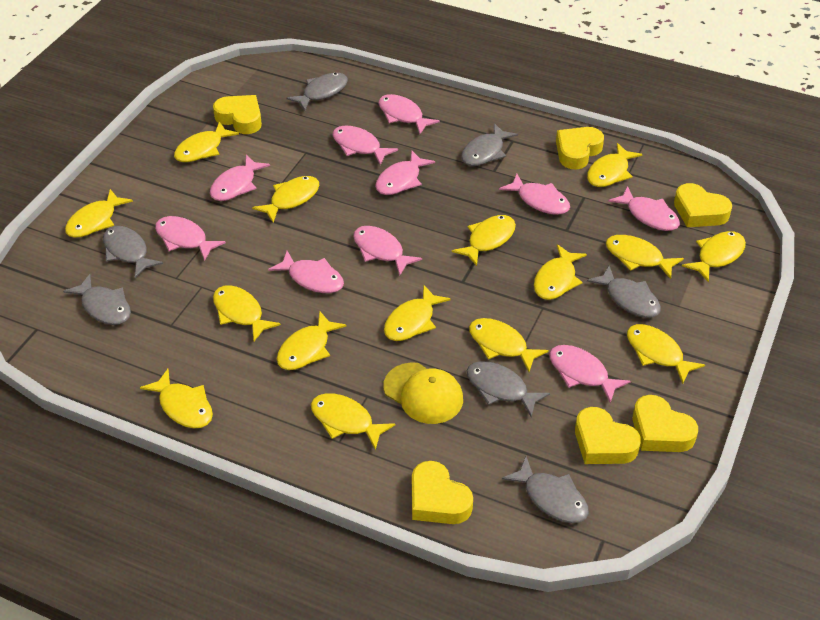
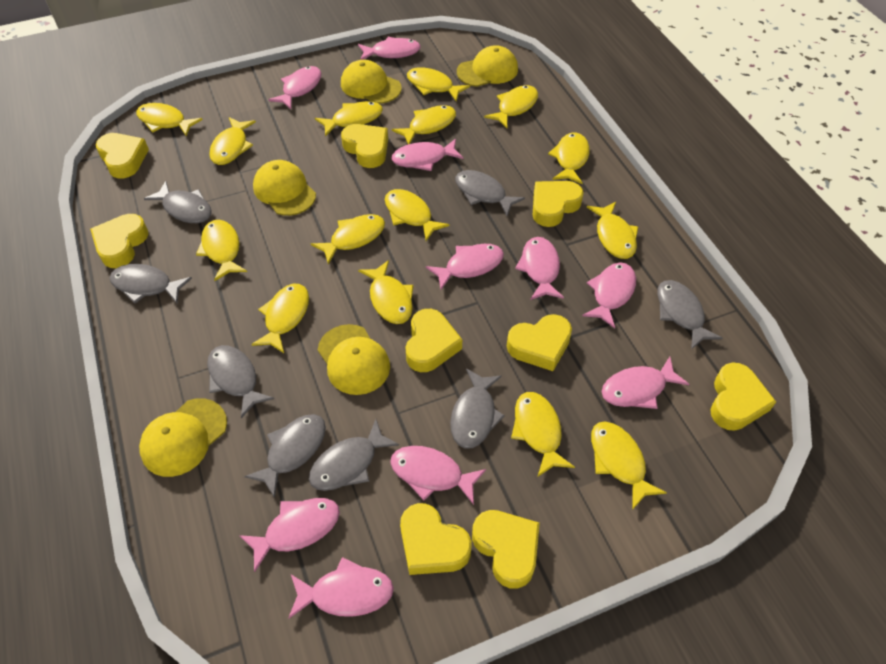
grey fish: [63,274,131,325] [103,226,163,278] [286,73,348,111] [461,123,518,166] [467,361,550,417] [502,457,589,523] [587,266,661,318] = 7 -> [110,264,192,303] [144,181,212,223] [207,345,274,418] [244,414,326,498] [309,419,399,491] [450,368,505,448] [455,170,525,216] [657,280,722,350] = 8
yellow cap: [383,362,463,424] = 1 -> [139,398,227,477] [253,160,316,216] [318,324,390,395] [341,60,402,104] [457,45,518,87] = 5
yellow heart: [213,95,262,134] [412,461,473,524] [556,127,604,170] [575,407,641,464] [633,395,698,452] [674,183,732,227] = 6 -> [90,214,148,268] [96,133,149,178] [341,124,388,168] [400,503,472,575] [405,309,462,372] [472,510,540,589] [507,314,572,371] [533,181,584,227] [710,363,776,431] = 9

